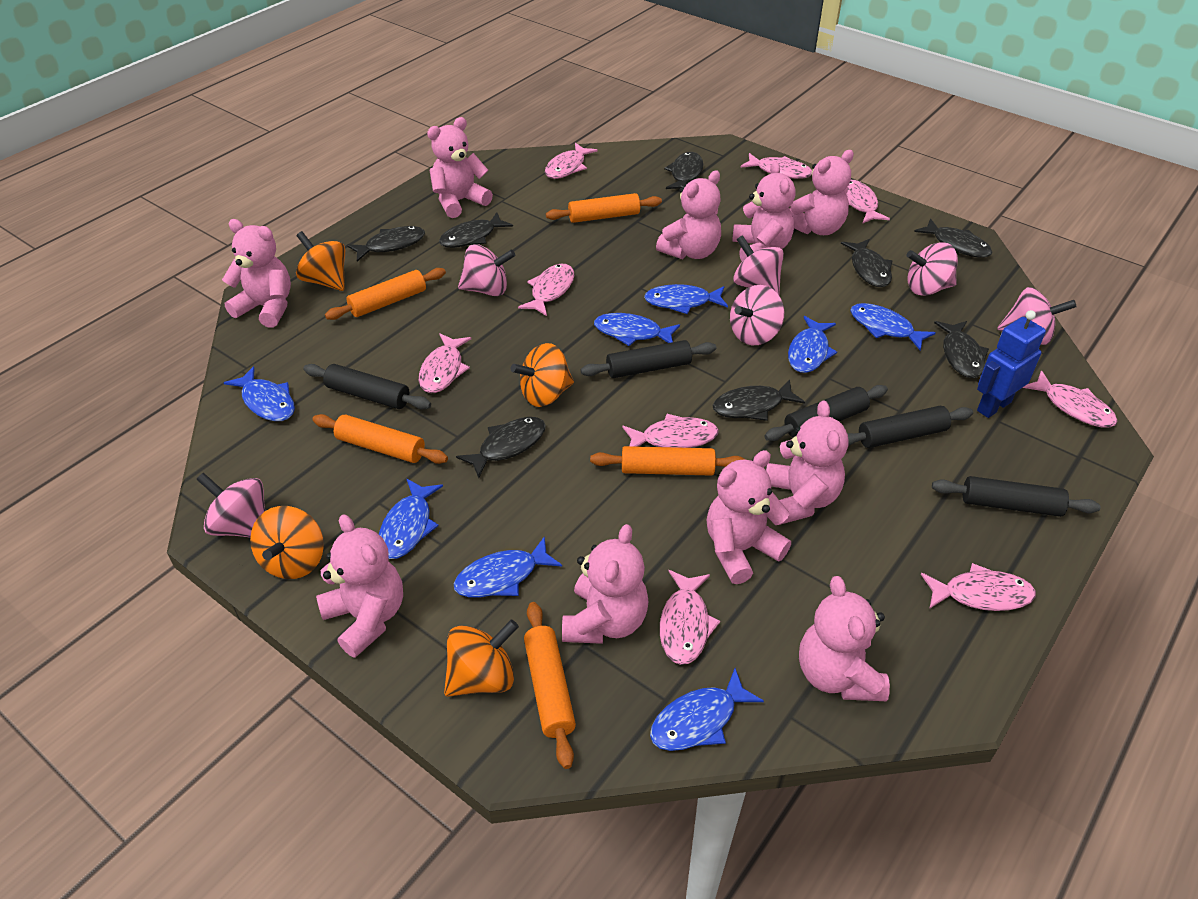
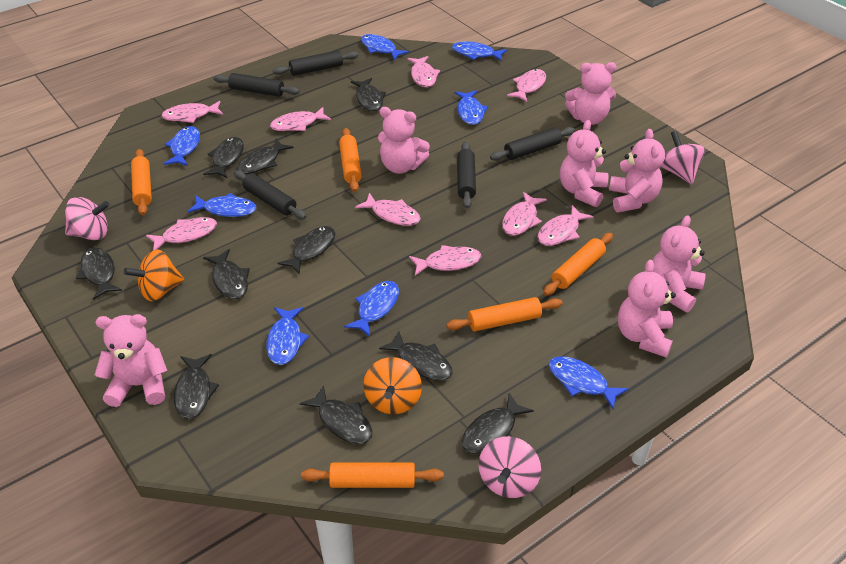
black fish: [347,226,425,262] [439,212,513,248] [456,417,546,478] [664,152,703,189] [713,379,805,421] [841,239,892,287] [914,218,992,258] [934,321,989,378] = 8 -> [76,247,122,300] [174,354,219,419] [203,137,244,178] [203,249,250,299] [238,139,293,174] [278,226,336,275] [300,385,372,444] [351,78,386,111] [379,331,452,381] [462,393,534,454] = 10
blue robot: [977,310,1046,418] = 1 -> none = 0
orange spinning top: [250,506,324,579] [296,231,345,291] [444,619,519,697] [511,343,574,407] = 4 -> [124,249,184,301] [363,357,422,414] = 2
pink spinning top: [196,472,265,538] [458,244,515,296] [730,285,784,345] [733,235,784,295] [906,242,958,296] [997,287,1077,345] = 6 -> [65,197,109,240] [478,436,541,498] [661,131,705,184] = 3
pink teddy bear: [222,219,291,328] [316,514,403,658] [427,117,493,218] [562,524,649,644] [656,170,721,259] [706,450,791,584] [732,161,796,261] [766,400,849,525] [789,150,854,235] [799,576,890,701] = 10 -> [95,314,167,407] [378,107,430,174] [560,120,608,207] [565,62,617,125] [609,129,665,213] [618,260,676,357] [652,215,705,312] = 7

